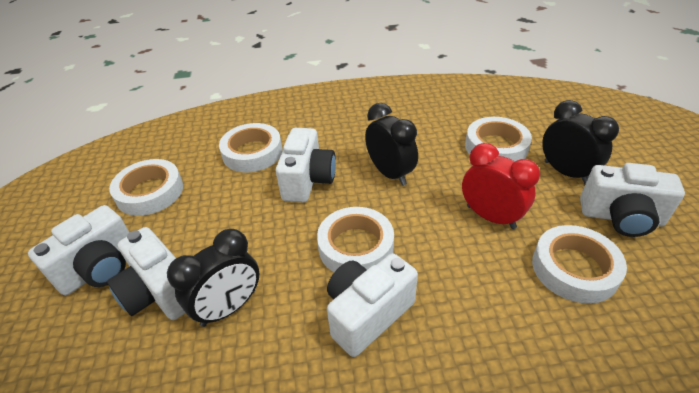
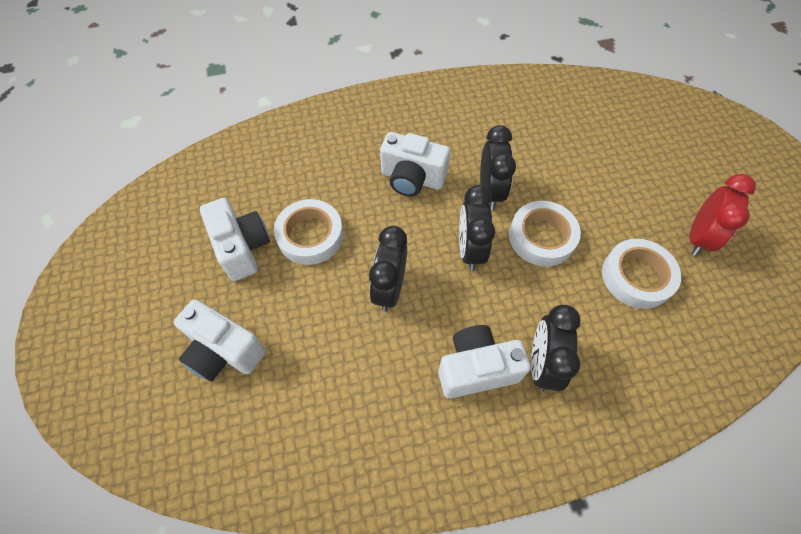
black clock: [167,229,260,327] [365,103,418,186] [542,100,619,184] = 3 -> [369,226,407,312] [459,185,495,271] [480,125,516,210] [531,305,581,391] = 4
white camera: [28,205,130,296] [107,227,185,320] [276,128,336,202] [327,253,418,357] [580,163,685,237] = 5 -> [174,299,266,382] [200,198,270,281] [380,132,450,196] [438,325,531,399] = 4
white tape: [109,159,183,216] [219,123,282,172] [317,207,394,272] [465,117,532,161] [532,225,627,304] = 5 -> [274,199,343,265] [509,201,581,266] [602,239,681,309] = 3

